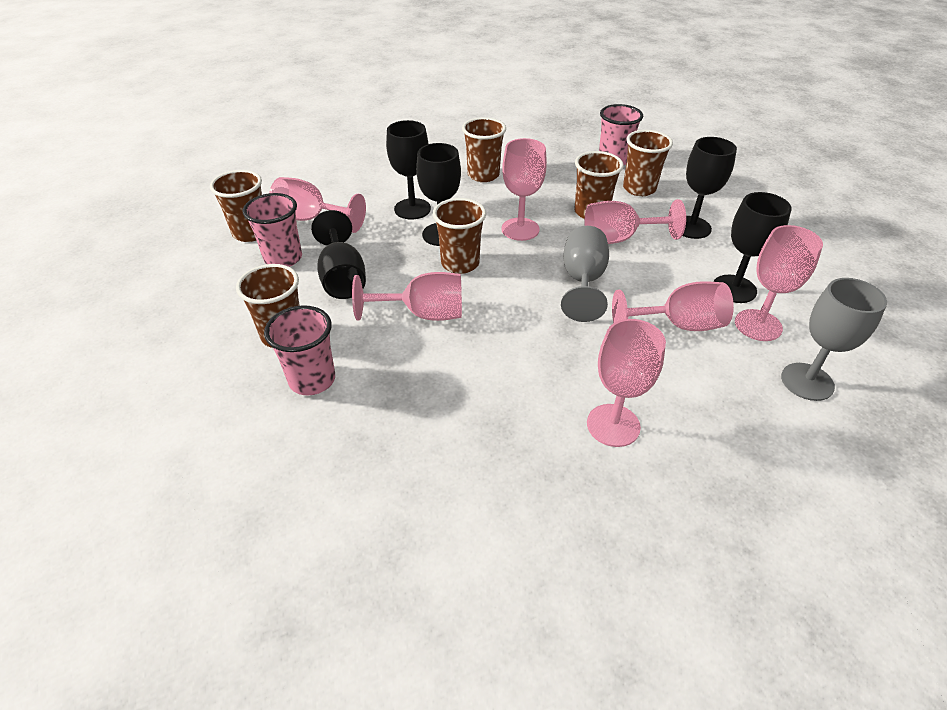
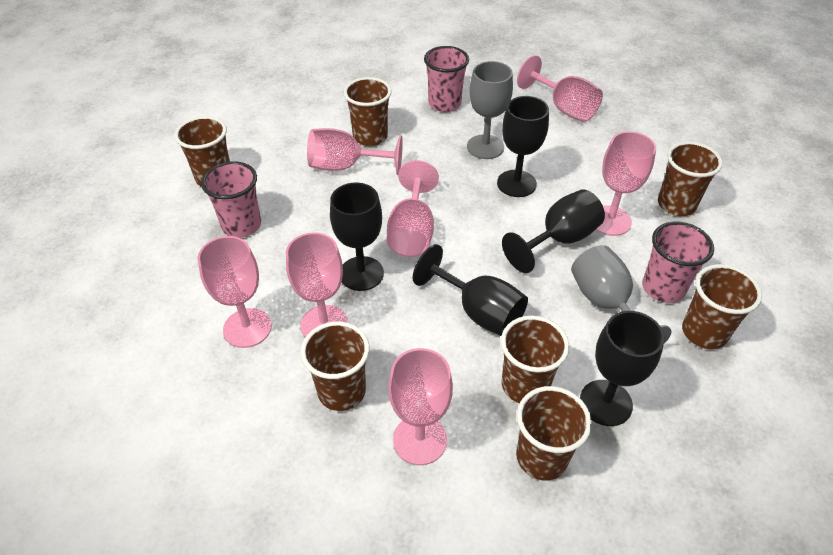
brown cup: [210,170,262,242] [236,264,300,348] [433,198,486,274] [462,117,506,182] [574,151,624,219] [623,130,673,196] = 6 -> [174,116,230,187] [301,322,370,411] [344,77,392,146] [501,316,569,403] [516,386,592,481] [658,142,723,216] [682,264,762,349] = 7

